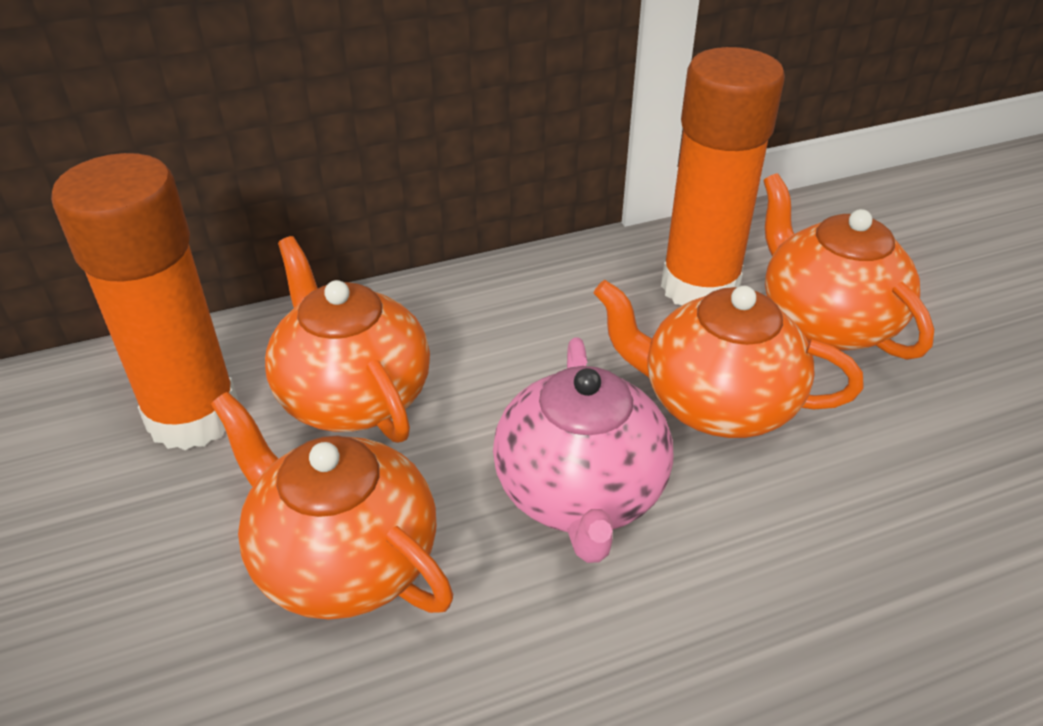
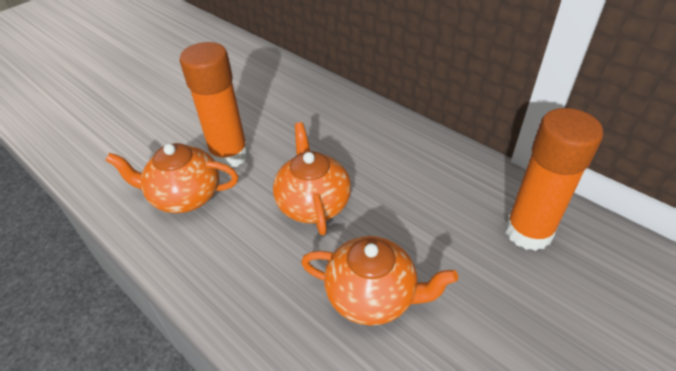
orange teapot: [211,392,453,619] [265,236,430,443] [594,280,864,438] [763,173,934,360] = 4 -> [105,143,238,213] [273,122,351,235] [301,236,458,326] = 3
pink teapot: [493,337,673,563] = 1 -> none = 0

